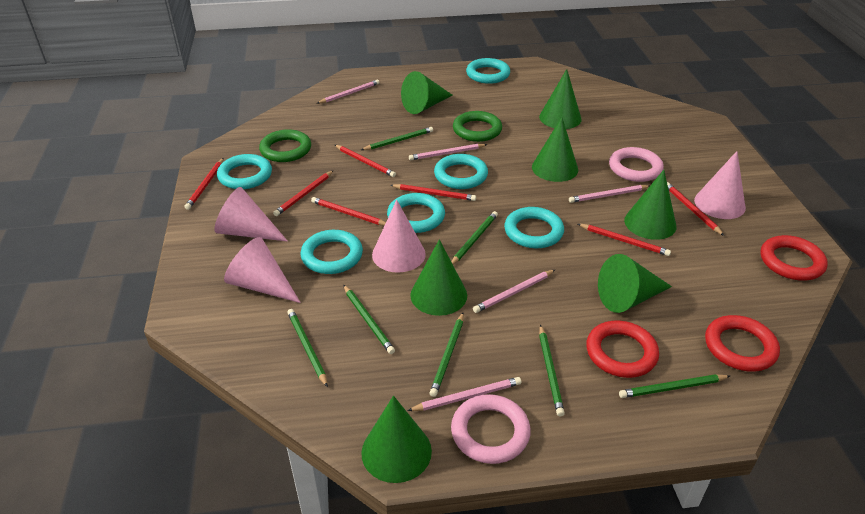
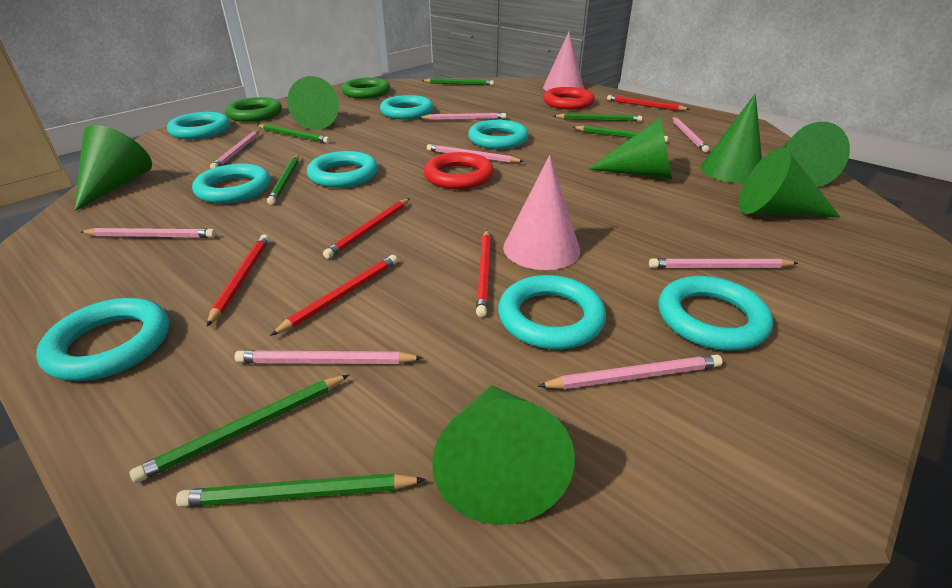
pink cone: [214,187,288,242] [224,237,301,303] [372,200,426,273] [694,151,746,219] = 4 -> [503,155,580,270] [543,32,584,91] = 2
pink pencil: [318,80,380,104] [407,377,521,411] [409,144,487,160] [473,270,555,313] [569,185,650,203] = 5 -> [81,228,216,238] [210,130,259,169] [234,350,423,364] [418,113,506,120] [427,144,524,163] [538,355,723,389] [649,258,798,268] [672,117,709,152] = 8
pink ring: [451,394,531,464] [609,147,664,182] = 2 -> none = 0
red pencil: [185,158,224,210] [273,170,334,216] [311,197,386,226] [335,145,396,177] [390,184,476,201] [578,224,671,256] [667,182,724,236] = 7 -> [207,234,269,326] [270,255,398,336] [323,198,410,259] [476,230,491,317] [607,95,690,111] = 5
red ring: [586,320,659,378] [705,315,780,372] [760,235,828,281] = 3 -> [424,152,494,189] [543,87,595,110] = 2
turquoise ring: [217,154,272,189] [301,230,363,274] [387,193,445,233] [434,154,488,189] [466,58,510,84] [504,207,564,248] = 6 -> [36,298,169,381] [167,112,230,139] [192,163,271,204] [307,151,378,188] [380,95,433,119] [468,120,529,149] [498,275,606,350] [658,276,773,351] = 8

